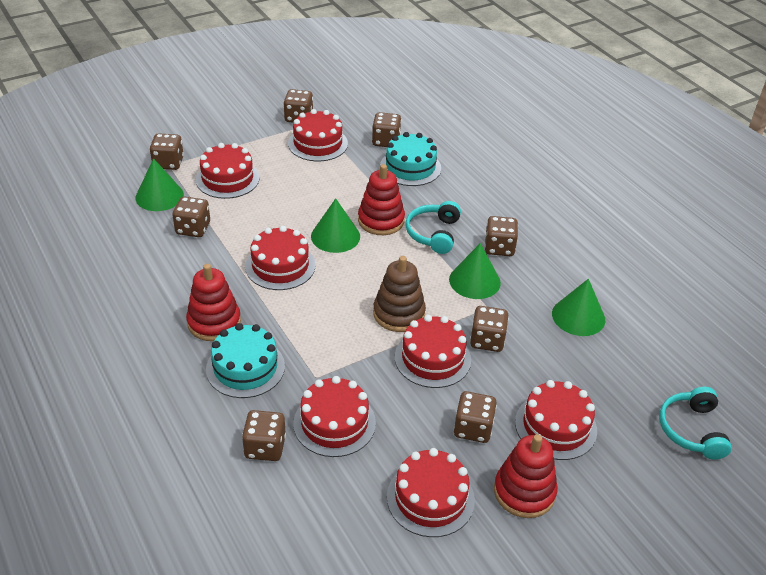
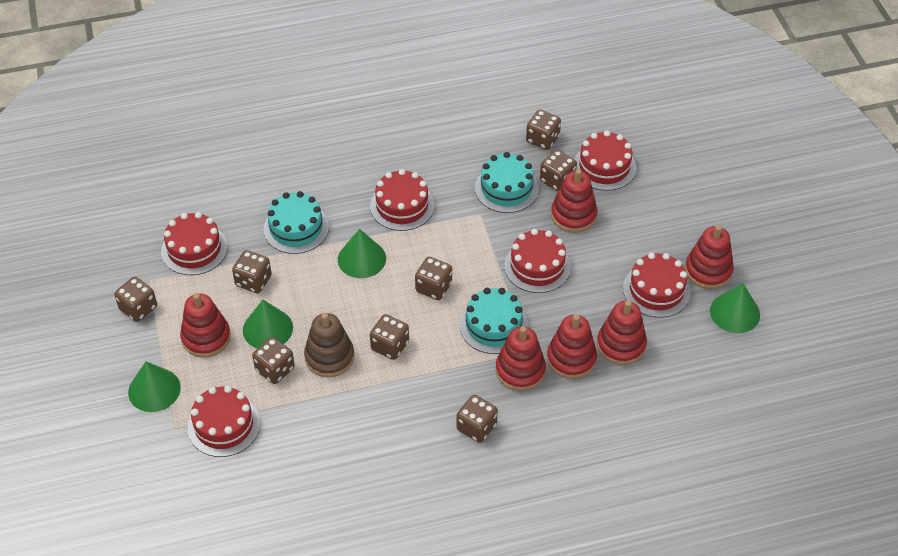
red cake: [196,143,259,199] [245,226,315,290] [288,109,348,161] [293,376,376,457] [387,448,475,537] [395,315,471,388] [515,380,597,460] = 7 -> [161,212,228,275] [188,386,260,457] [370,169,434,231] [504,229,571,293] [575,131,636,191] [623,253,691,318] = 6
red stacking toy: [186,264,241,341] [358,164,405,235] [494,434,557,518] = 3 -> [180,293,231,358] [496,326,546,391] [547,314,597,379] [551,169,597,233] [597,300,647,365] [685,225,734,289] = 6
turquoise cake: [206,323,285,398] [380,132,441,186] = 2 -> [264,191,329,254] [460,288,528,354] [475,152,539,213] = 3
turquoise headphones: [406,201,461,254] [659,387,732,459] = 2 -> none = 0

